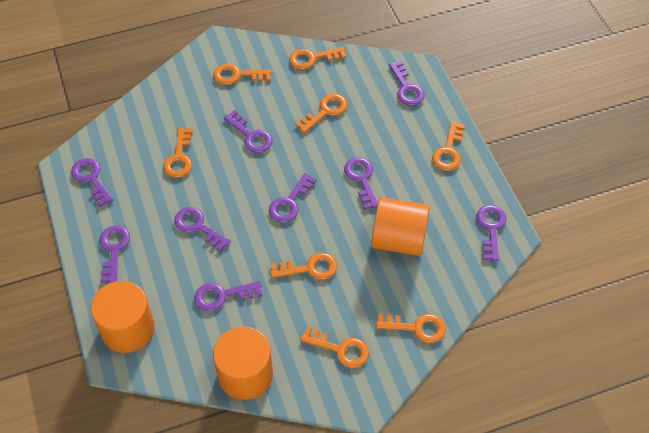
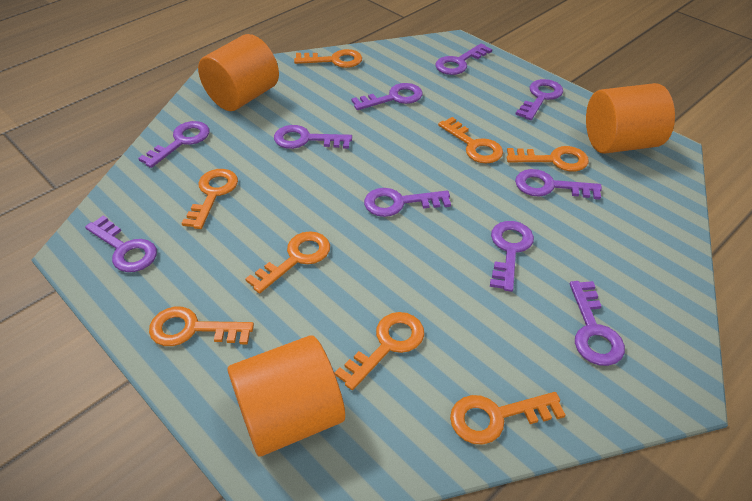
purple key: [71,158,113,207] [100,226,130,283] [174,207,231,252] [194,281,262,311] [224,110,273,153] [269,173,317,223] [344,157,378,210] [389,61,425,106] [476,205,506,261] = 9 -> [85,216,157,272] [138,121,209,168] [274,125,352,149] [351,83,423,110] [364,188,451,217] [435,43,492,75] [490,221,534,292] [515,79,563,120] [515,169,602,200] [570,281,625,366] = 10

